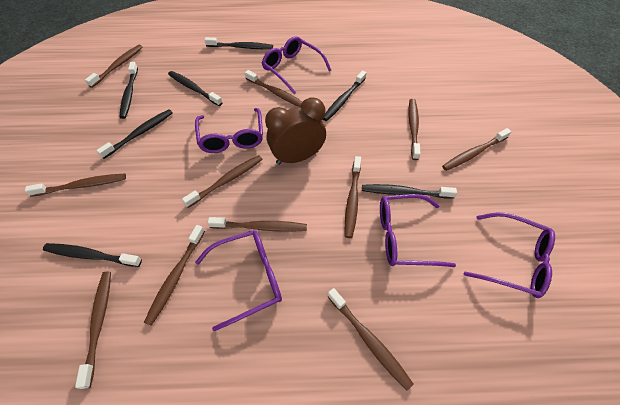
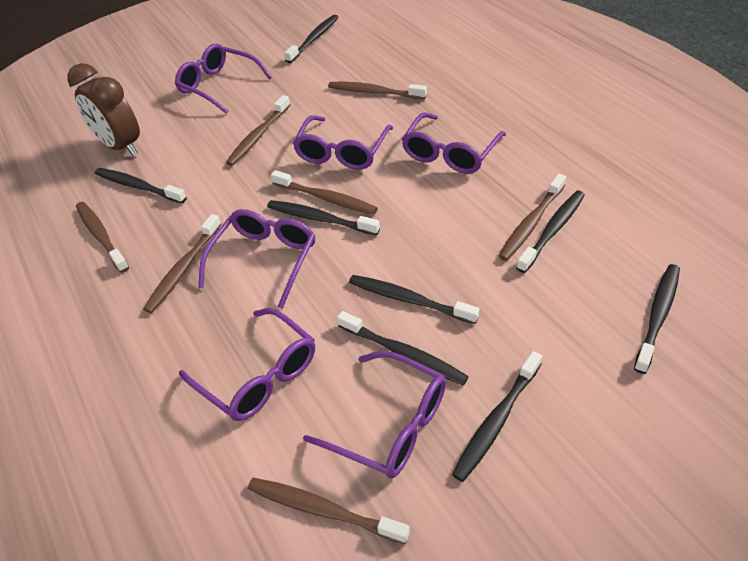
black toothbrush: [43,243,142,267] [96,109,173,159] [119,62,138,119] [168,71,223,106] [205,37,273,49] [323,70,367,121] [362,184,457,199] = 7 -> [95,168,187,204] [267,200,380,235] [284,15,339,63] [337,311,469,385] [349,275,479,324] [452,351,542,482] [516,191,585,273] [634,264,680,374] = 8
brown toothbrush: [25,174,126,197] [75,271,111,389] [85,45,143,88] [144,225,205,326] [182,155,263,208] [208,217,307,232] [245,70,302,107] [327,288,414,391] [345,156,361,238] [409,99,421,160] [442,128,512,171] = 11 -> [76,202,129,273] [143,214,221,313] [226,95,290,166] [248,478,410,544] [271,170,378,215] [328,82,427,99] [499,174,566,261] = 7
purple glasses: [195,108,263,153] [195,230,282,331] [262,36,331,94] [380,194,456,267] [464,212,555,298] = 5 -> [175,44,272,114] [179,308,315,421] [198,209,316,309] [293,115,393,170] [303,351,446,478] [402,112,506,174] = 6

